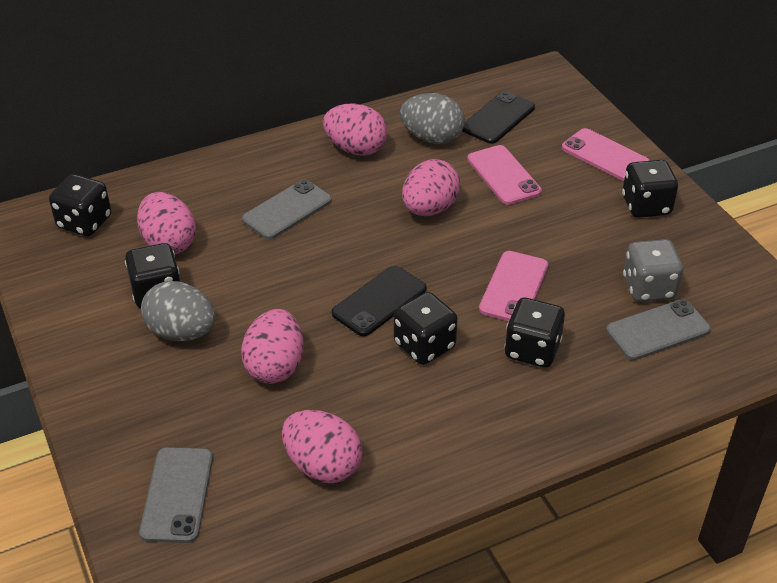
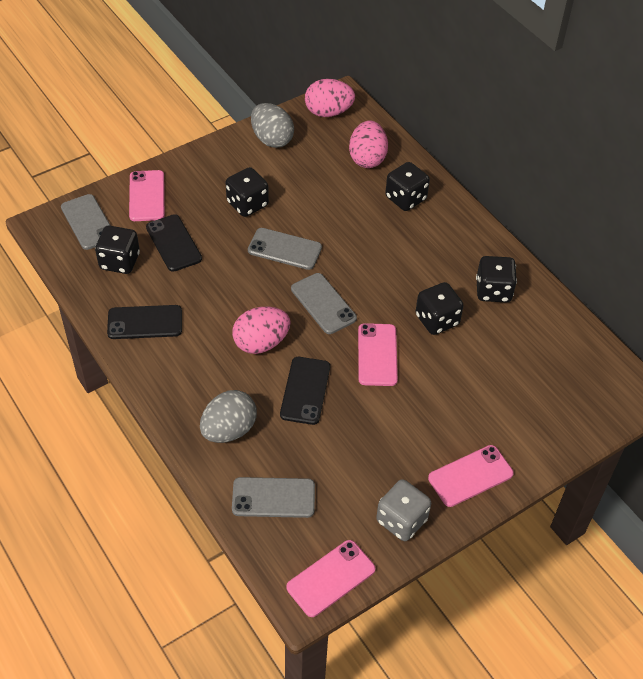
black phone: [332,266,427,336] [462,91,535,144] = 2 -> [107,305,182,339] [146,214,202,272] [280,357,330,425] = 3
grey phone: [139,447,213,543] [242,180,332,240] [606,299,711,360] = 3 -> [61,194,111,250] [232,477,315,518] [248,228,322,270] [291,273,357,334] = 4
pink egg: [137,192,196,254] [241,309,304,384] [282,410,363,484] [323,103,387,156] [402,159,460,216] = 5 -> [232,307,290,354] [305,79,355,117] [349,121,388,168] = 3
pink phone: [467,145,542,205] [479,251,548,321] [562,128,650,181] = 3 -> [129,170,165,221] [286,540,376,617] [358,323,398,386] [428,445,514,507] = 4

